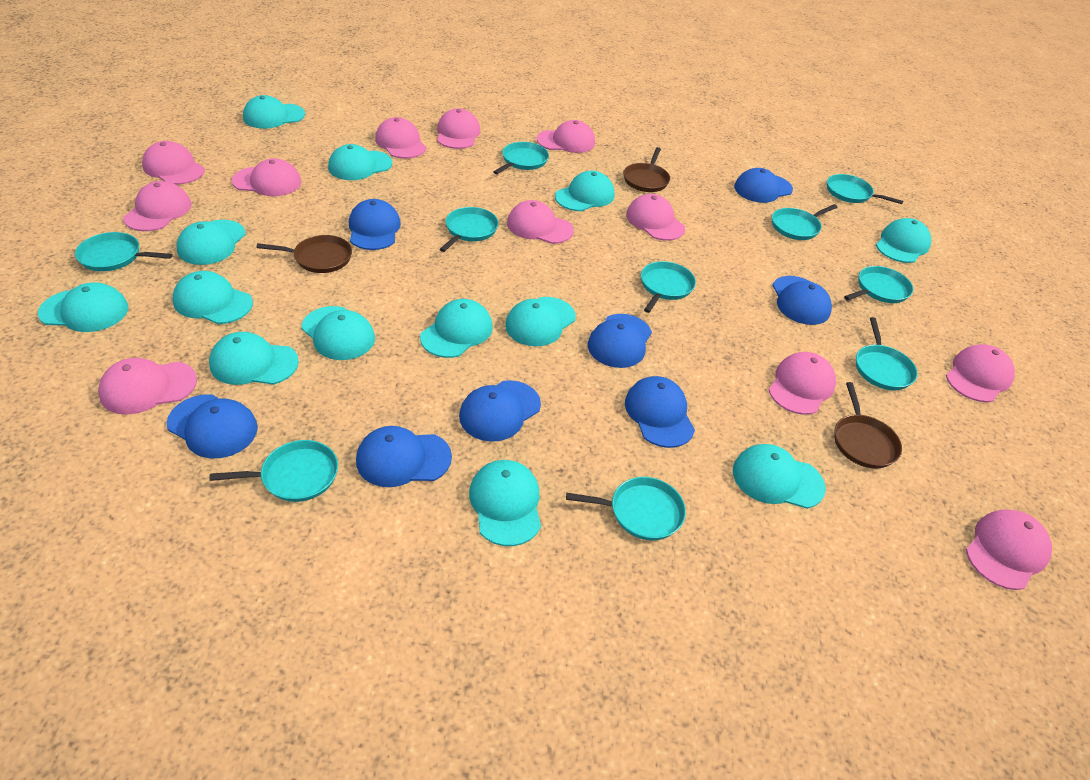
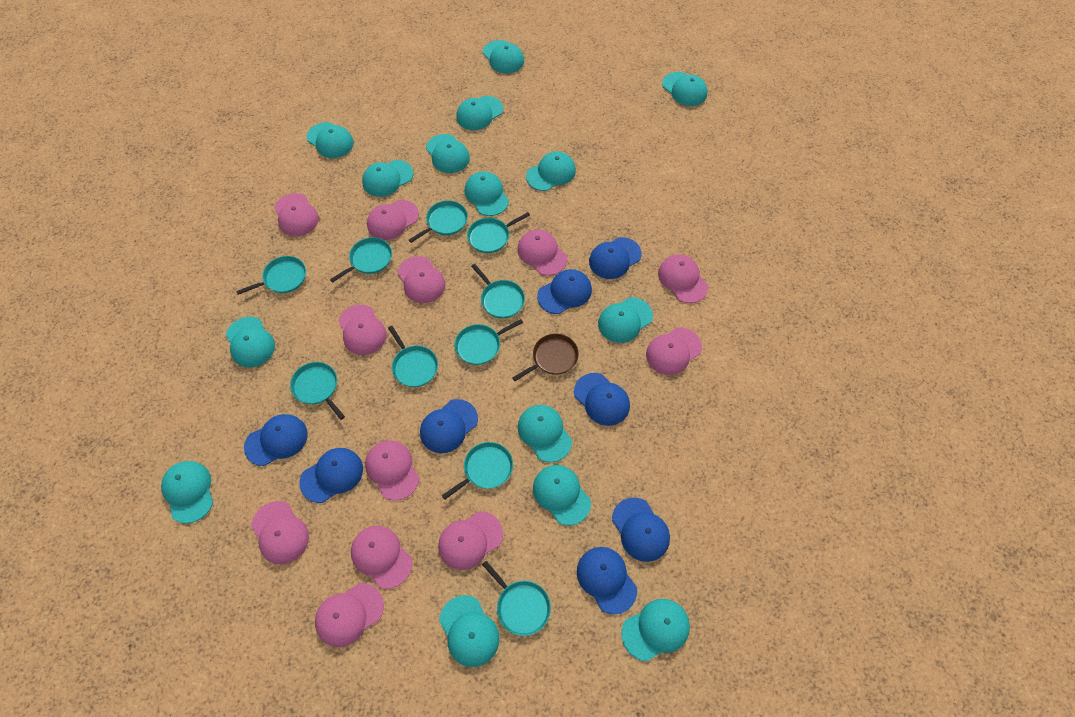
brown pan: [257,235,352,273] [623,147,670,192] [835,382,902,469] = 3 -> [512,334,579,381] = 1
turquoise cap: [38,282,128,332] [172,271,253,324] [177,220,246,265] [209,332,299,385] [243,95,305,129] [301,306,375,360] [328,144,392,180] [420,299,493,358] [469,460,541,546] [505,297,576,346] [555,170,614,211] [733,444,826,509] [876,218,931,263] = 13 -> [161,461,213,523] [226,317,275,368] [307,122,354,158] [362,160,413,197] [426,134,470,173] [439,595,500,667] [456,96,503,130] [465,171,509,216] [483,40,524,74] [518,405,572,462] [526,151,576,191] [533,465,591,526] [598,297,653,343] [621,599,690,661] [662,72,708,106] = 15

